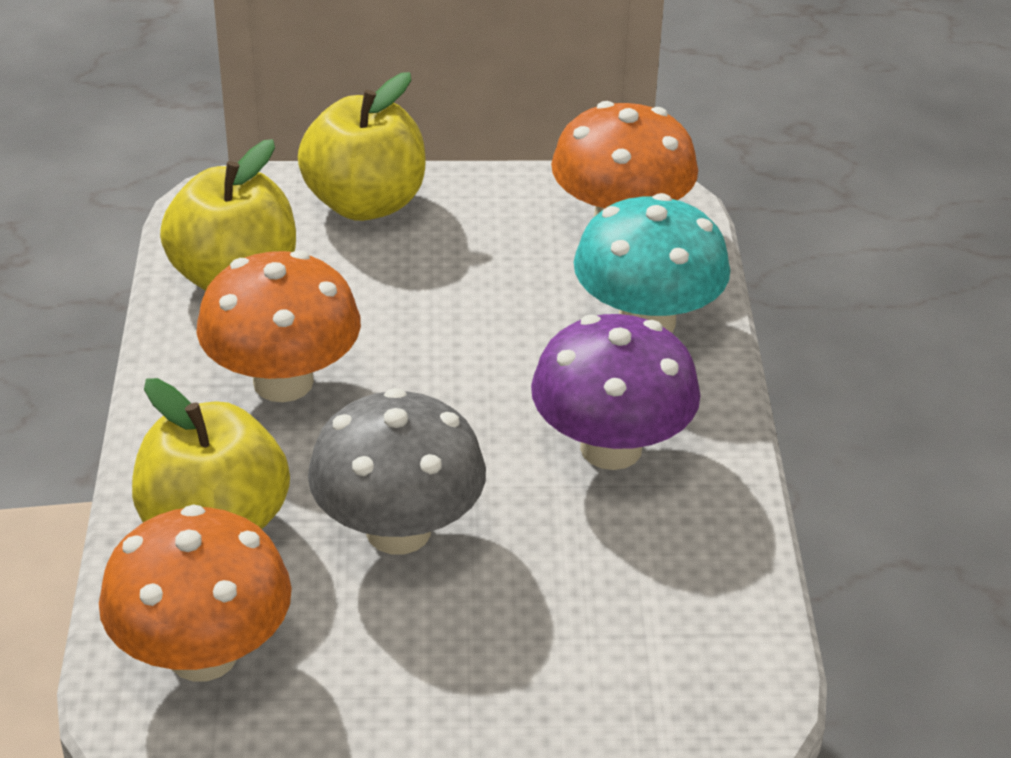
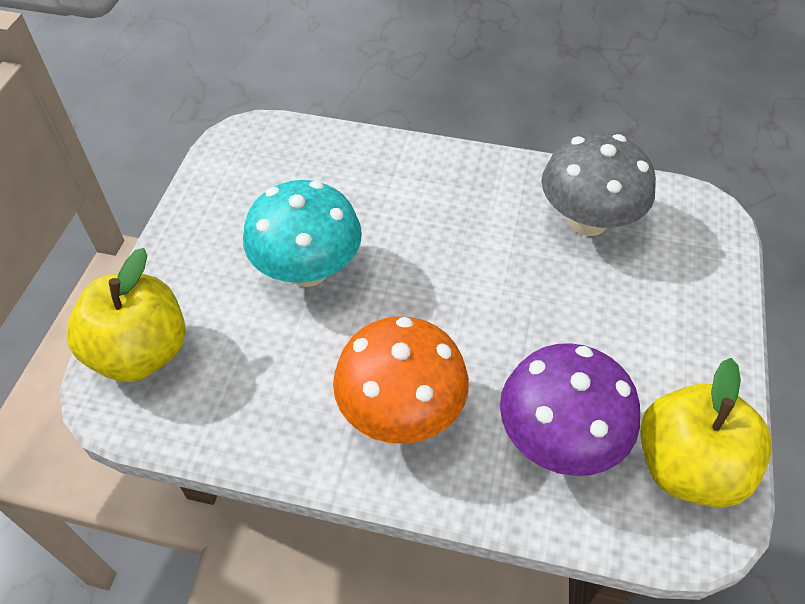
orange mushroom: [99,505,292,682] [197,250,361,402] [551,101,698,217] = 3 -> [333,316,469,444] = 1
yellow apple: [132,378,290,529] [160,139,296,291] [298,72,426,221] = 3 -> [67,248,185,382] [640,358,772,507] = 2

